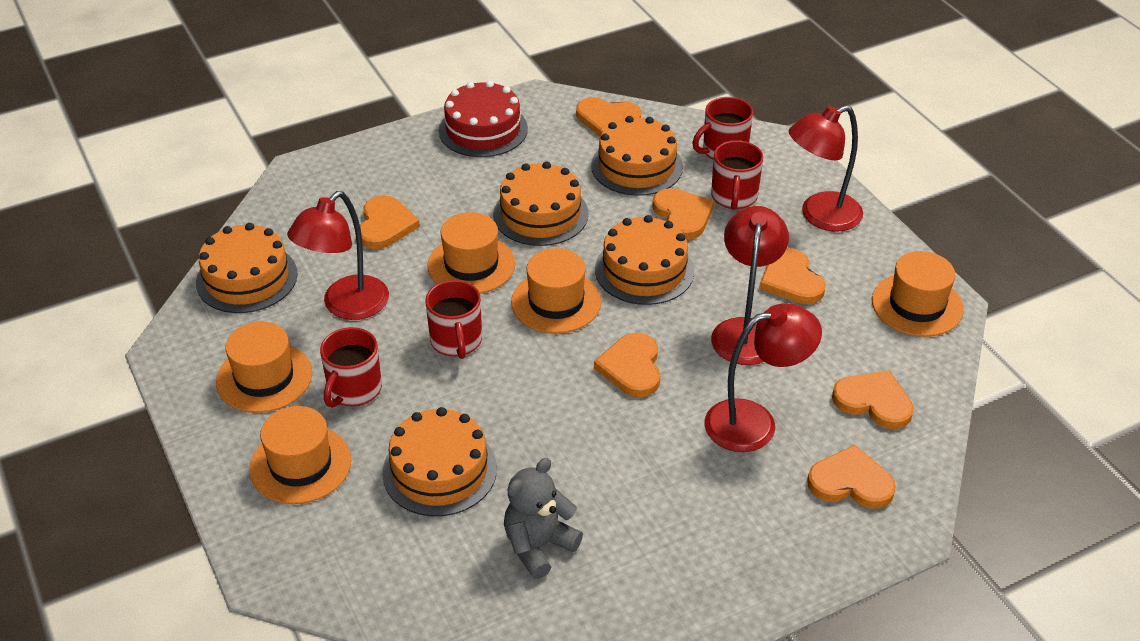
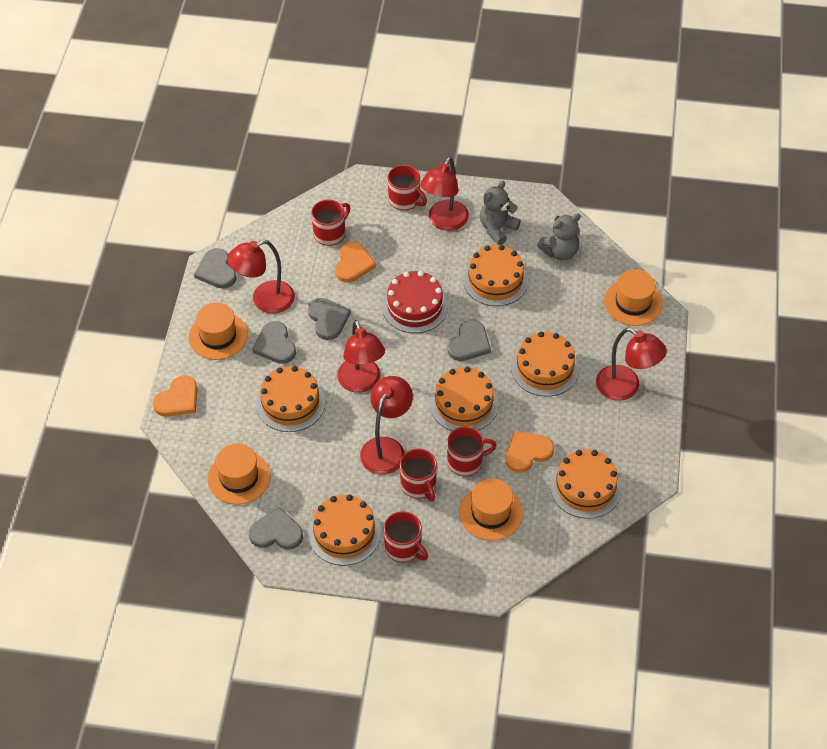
grey heart: none = 0 -> [194,248,236,289] [249,507,303,550] [252,321,296,364] [308,298,351,340] [447,320,491,361] = 5
grey teddy bear: [504,458,583,579] = 1 -> [480,181,521,245] [537,213,581,261] = 2
orange cake: [196,223,298,313] [382,407,497,516] [493,162,589,246] [591,116,683,196] [595,215,694,305] = 5 -> [256,366,325,432] [308,495,381,566] [430,367,498,431] [463,245,528,306] [511,332,579,397] [550,449,622,519] = 6
orange hat: [216,322,312,413] [249,406,351,504] [428,212,515,294] [511,248,601,334] [872,251,964,337] = 5 -> [189,303,248,360] [208,443,270,505] [459,479,523,541] [604,269,663,326] = 4
orange heart: [360,195,420,249] [576,97,641,137] [594,333,660,397] [652,188,714,240] [759,248,826,304] [807,445,896,508] [832,370,914,429] = 7 -> [152,375,198,417] [335,242,376,283] [505,431,554,473] = 3
red lamp: [287,191,389,320] [705,303,822,452] [711,206,789,365] [789,105,863,232] = 4 -> [227,240,295,314] [337,320,385,393] [360,376,413,475] [420,157,469,231] [596,328,667,401] = 5
red mug: [320,327,382,408] [425,280,482,359] [693,97,753,160] [711,140,763,210] = 4 -> [311,200,350,246] [384,511,428,562] [387,165,427,211] [400,449,437,502] [447,426,497,476] = 5

